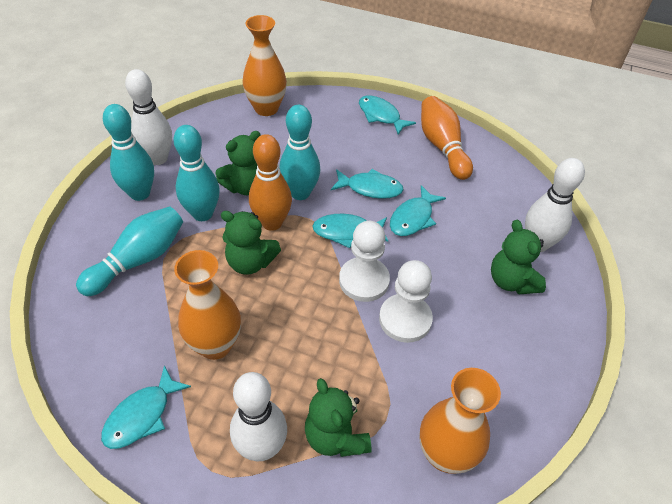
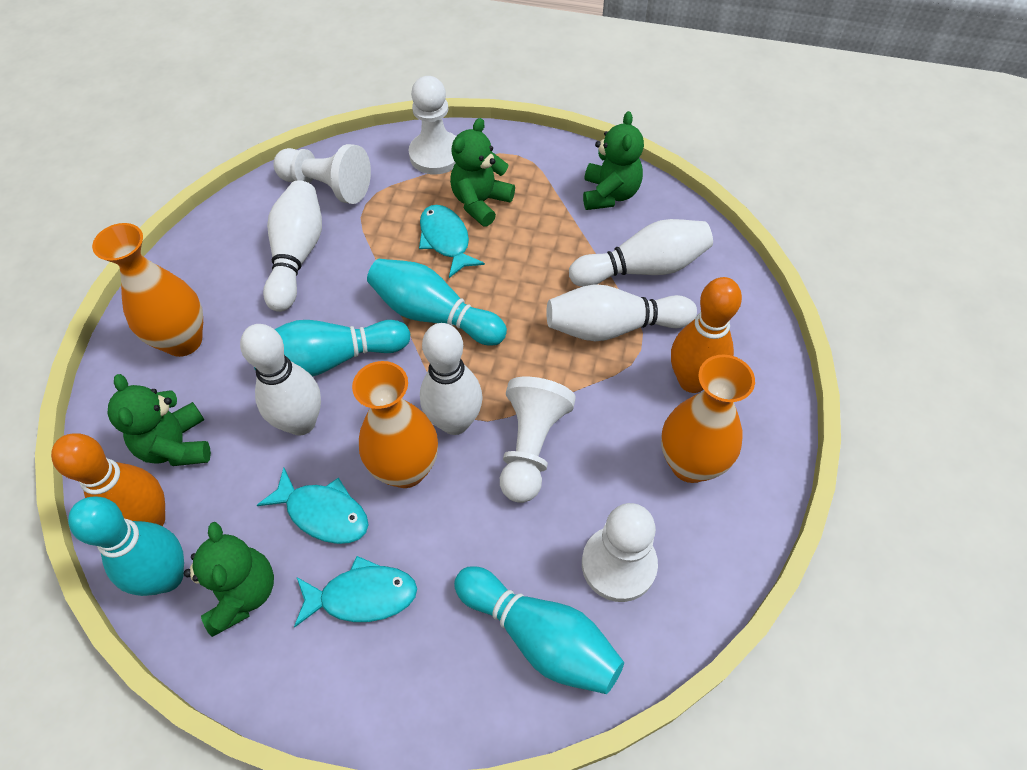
turquoise fish: [101,365,191,449] [312,214,388,248] [331,169,404,199] [359,96,416,135] [390,185,446,236] = 5 -> [257,468,368,544] [294,556,417,627] [419,205,485,278] = 3
white bowling pin: [125,69,172,165] [230,372,287,461] [525,158,585,252] = 3 -> [240,324,321,435] [263,180,322,312] [420,323,483,435] [546,284,697,342] [569,219,713,287] = 5
white pawn: [339,221,390,302] [379,260,433,343] = 2 -> [274,144,371,204] [408,76,456,174] [500,377,576,503] [582,503,658,602] = 4

